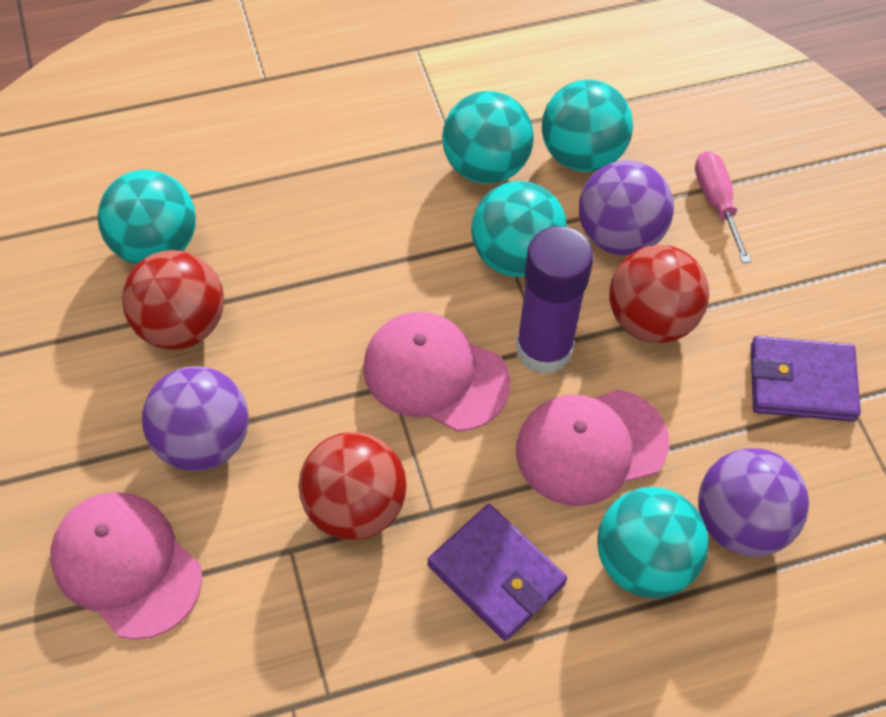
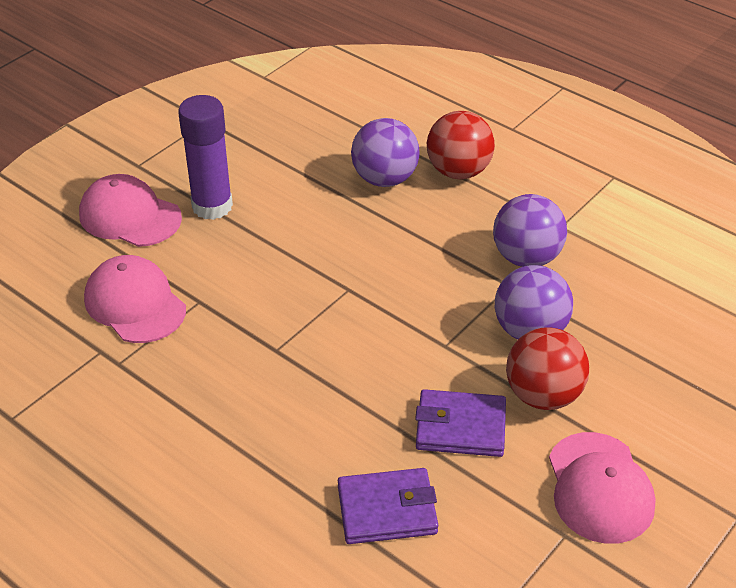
pink screwdriver: [695,151,751,263] = 1 -> none = 0
red ball: [122,250,224,350] [298,432,407,540] [610,245,709,343] = 3 -> [427,111,495,179] [506,327,589,410] = 2
turquoise ball: [97,170,196,265] [442,91,534,184] [471,181,567,277] [542,80,633,172] [597,487,709,598] = 5 -> none = 0

